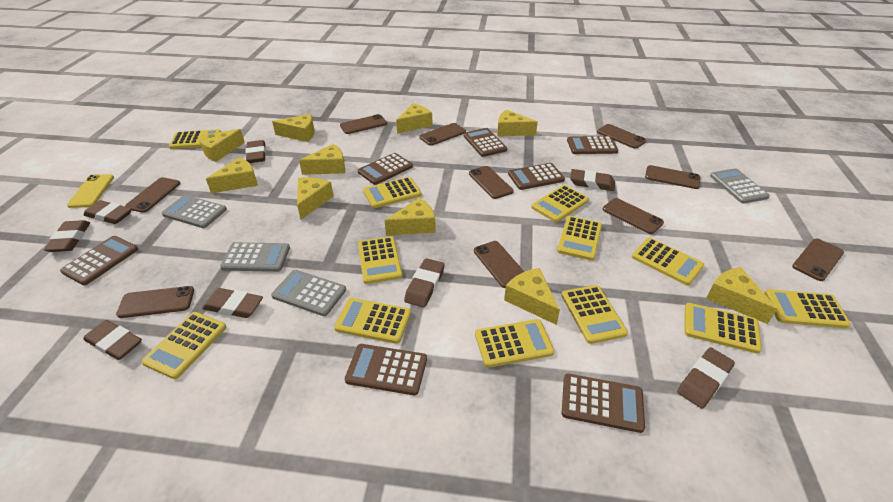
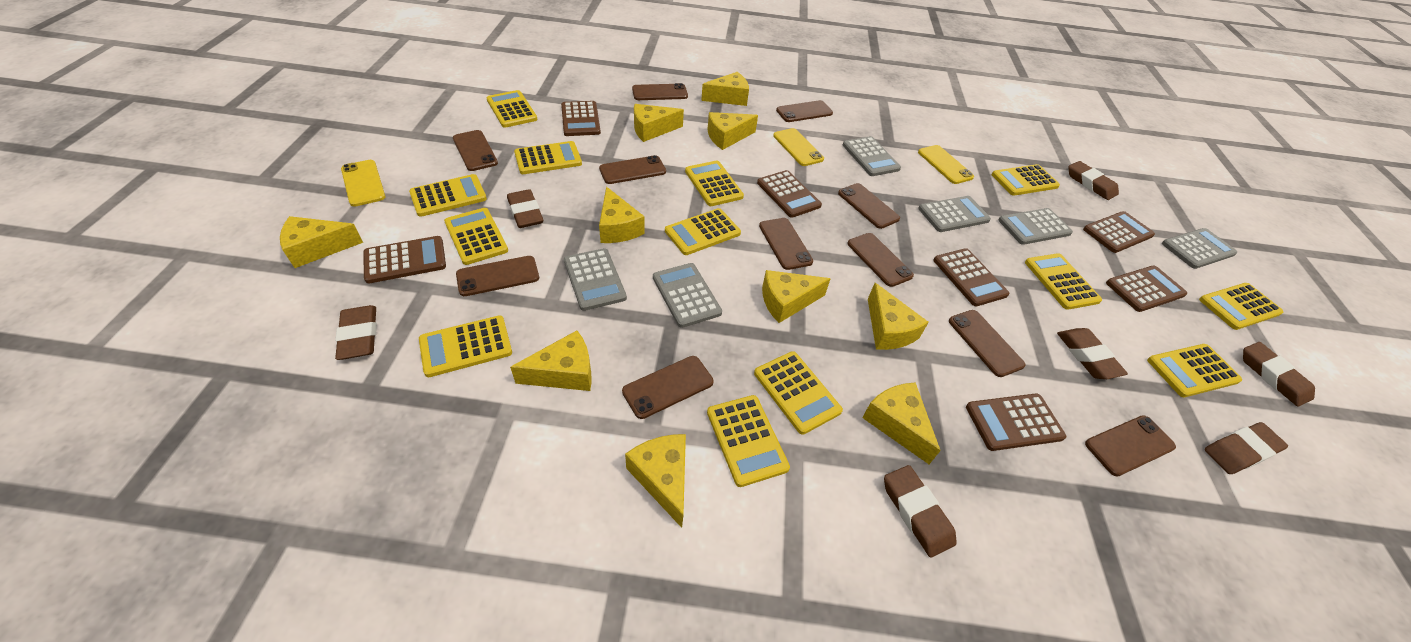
brown eraser: [44,220,90,252] [83,320,142,360] [84,200,132,224] [202,288,263,318] [245,140,266,163] [404,258,445,307] [570,169,615,191] [677,347,735,409] = 8 -> [335,305,377,360] [507,189,543,228] [884,465,957,558] [1057,328,1128,379] [1068,161,1119,200] [1205,422,1288,474] [1243,342,1315,407] = 7
brown phone: [116,286,194,318] [125,177,180,213] [340,114,387,134] [419,123,466,146] [469,166,514,199] [474,241,524,288] [597,124,646,149] [603,198,664,234] [645,165,700,189] [792,239,844,281] = 10 -> [453,130,498,171] [456,256,539,296] [599,155,666,184] [622,356,714,419] [632,83,688,100] [759,218,813,270] [776,100,833,122] [838,183,900,229] [848,233,914,287] [949,310,1026,377] [1085,415,1176,477] = 11
grey calculator: [162,195,227,228] [220,242,290,272] [271,270,346,316] [710,168,770,204] = 4 -> [564,248,627,311] [653,263,722,328] [843,136,901,176] [918,196,991,232] [998,208,1073,245] [1162,228,1237,269] = 6
yellow calculator: [141,312,227,379] [169,129,221,149] [334,298,411,344] [358,236,402,284] [363,177,421,208] [475,319,554,368] [531,185,589,222] [557,216,602,261] [561,285,628,344] [632,238,704,286] [684,303,762,354] [765,289,851,328] = 12 -> [409,174,487,217] [419,315,512,377] [444,208,508,265] [487,90,538,128] [514,141,582,174] [665,208,741,255] [685,161,744,206] [707,395,790,487] [754,351,843,435] [992,164,1060,196] [1025,253,1102,310] [1147,344,1242,397] [1199,283,1283,330] = 13
yellow phone: [67,174,114,208] = 1 -> [341,160,385,207] [773,128,824,166] [918,145,974,184] = 3

